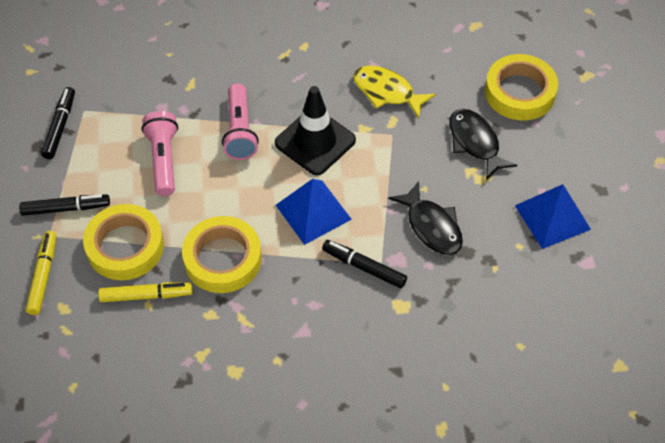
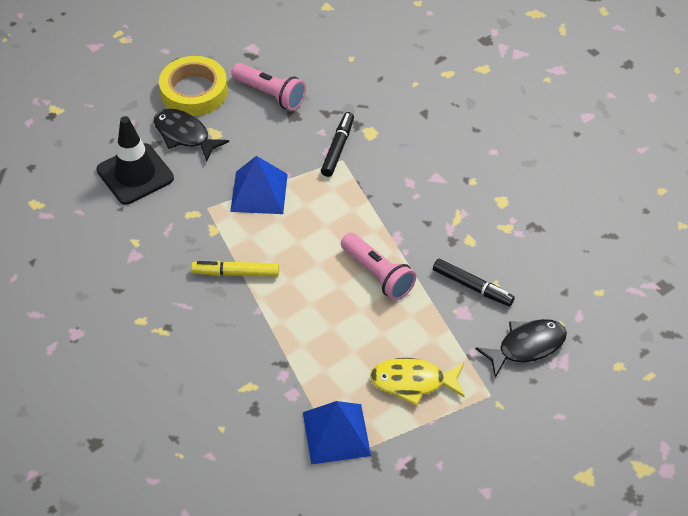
black marker: [19,194,110,216] [41,87,75,159] [322,240,407,288] = 3 -> [321,112,354,177] [433,259,515,306] = 2
yellow marker: [26,231,56,315] [98,283,193,302] = 2 -> [191,261,279,277] = 1
yellow tape: [83,204,164,280] [182,216,262,293] [485,54,558,120] = 3 -> [159,56,228,116] = 1

